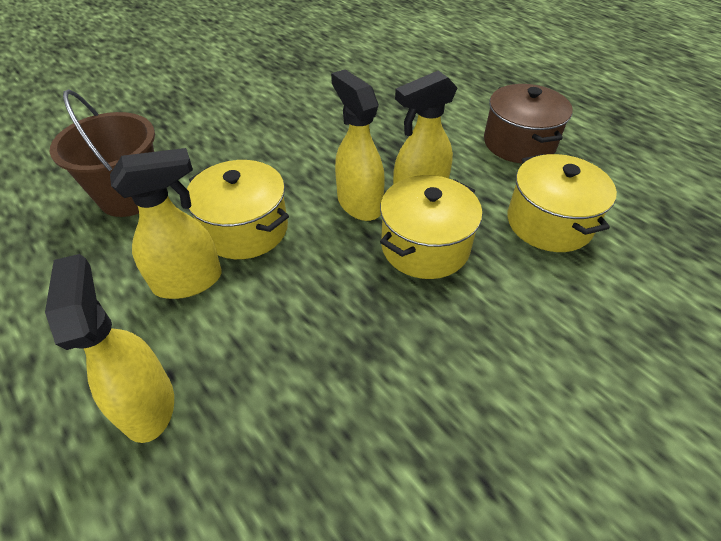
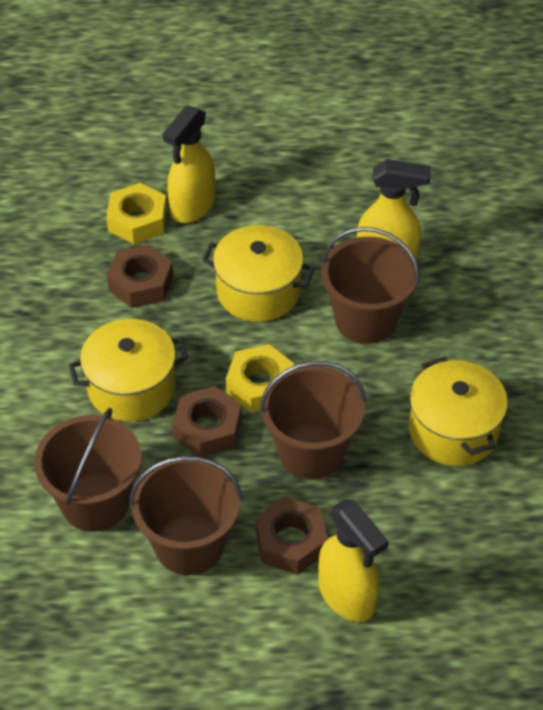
brown bucket: [50,89,155,217] = 1 -> [34,408,142,532] [129,456,242,575] [259,361,366,479] [321,227,419,344] = 4
brown nut: none = 0 -> [107,244,173,308] [173,386,242,458] [256,497,327,575] = 3
brown pot: [484,84,573,164] = 1 -> none = 0
yellow nut: none = 0 -> [106,183,167,244] [226,344,294,413] = 2
yellow spray bottle: [45,254,174,443] [110,148,222,299] [331,69,385,221] [393,70,458,185] = 4 -> [163,105,215,223] [318,499,389,622] [357,159,431,260] = 3

